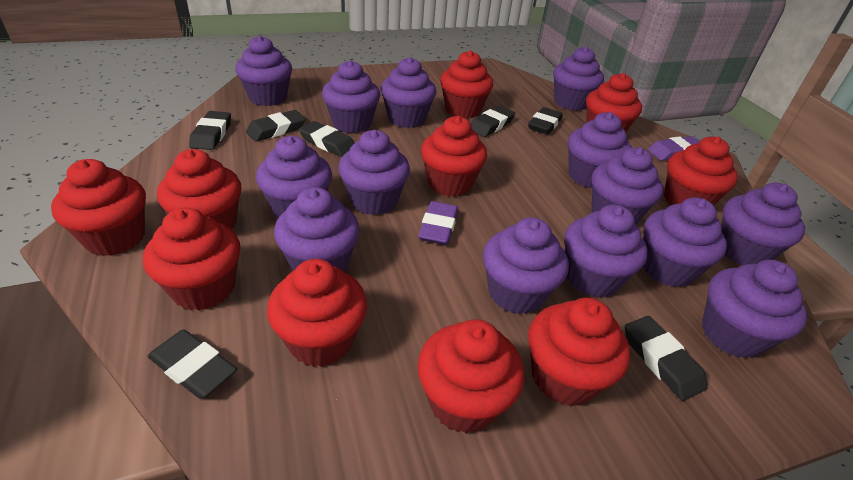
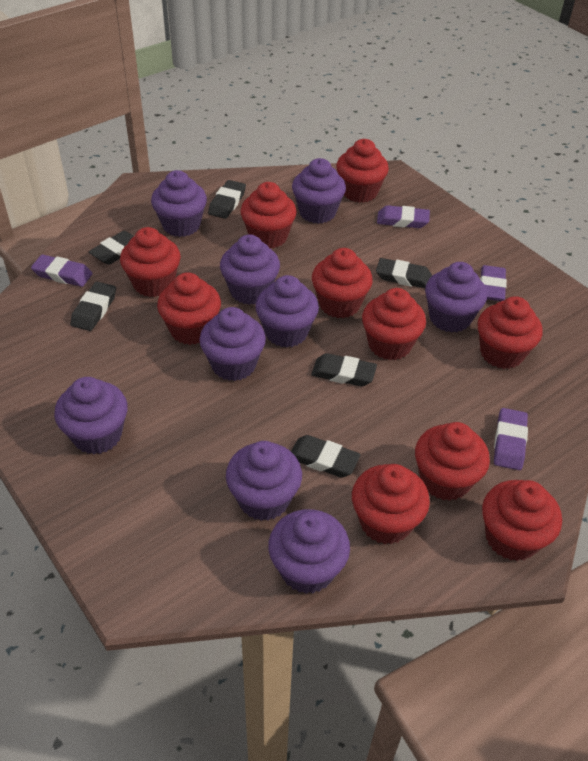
black eraser: [147,329,237,399] [189,111,231,150] [246,110,306,141] [299,121,354,157] [471,106,515,137] [528,107,562,135] [625,316,707,401] = 7 -> [70,282,116,331] [89,231,134,265] [208,180,246,219] [291,435,361,478] [311,353,377,387] [376,258,432,288] = 6
purple cupcake: [235,36,292,106] [256,136,332,219] [274,187,360,272] [322,60,380,133] [338,130,410,215] [380,57,436,128] [483,217,569,315] [553,46,604,111] [564,205,648,298] [568,112,632,188] [592,147,663,224] [643,197,727,287] [702,260,807,359] [721,183,805,265] = 14 -> [54,377,128,454] [151,170,207,237] [199,307,266,381] [220,235,280,305] [226,441,302,521] [255,275,319,348] [268,509,350,594] [292,158,346,224] [425,262,487,333] = 9
purple eraser: [418,201,458,245] [648,136,700,161] = 2 -> [31,255,93,287] [377,205,430,228] [480,265,507,301] [494,408,528,470] = 4

